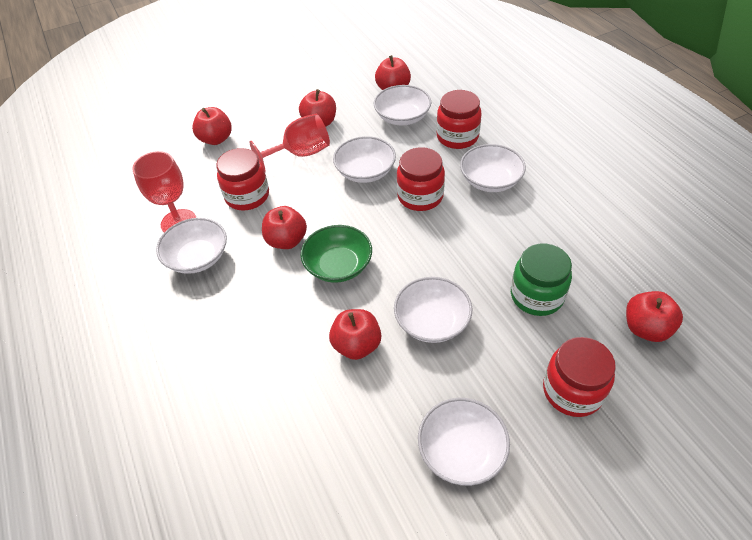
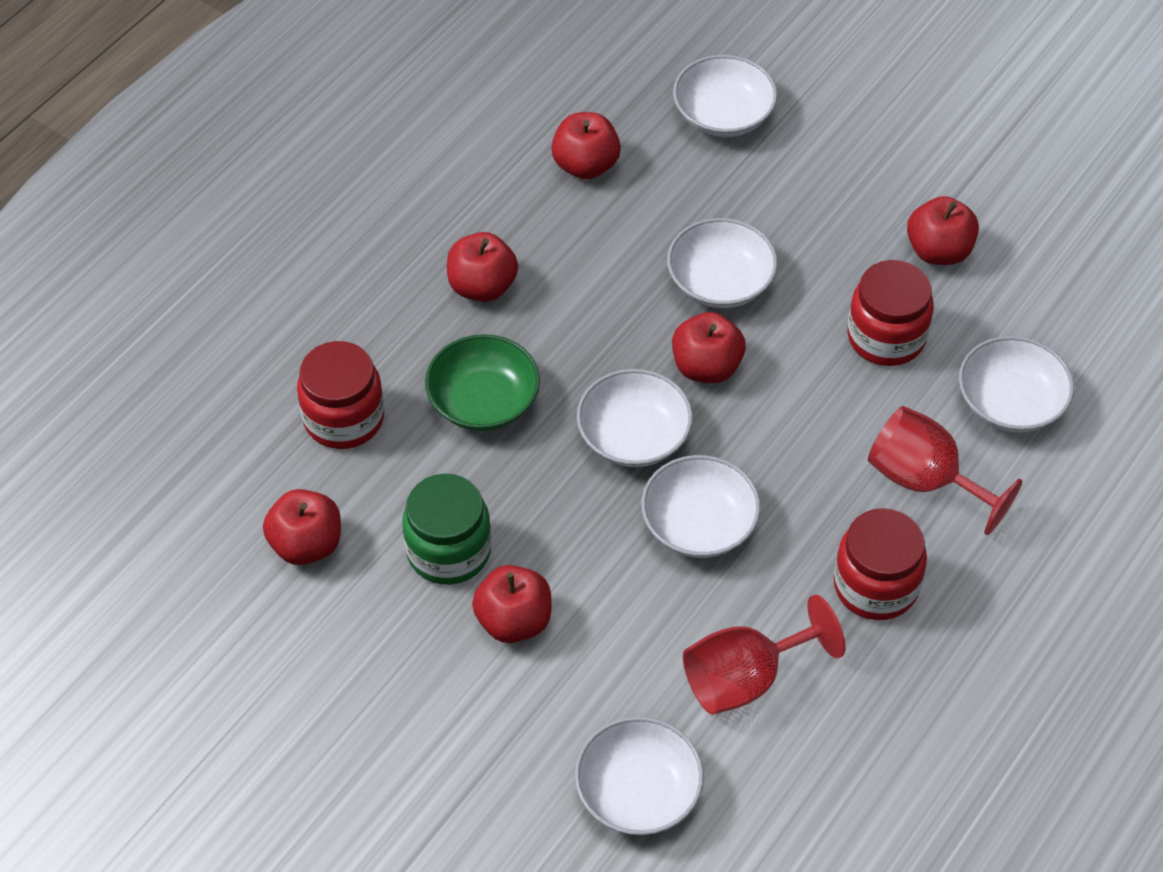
red jar: [216,148,269,211] [397,147,445,211] [436,90,481,149] [543,337,616,417] = 4 -> [297,341,384,449] [834,508,927,620] [847,260,934,366] = 3

